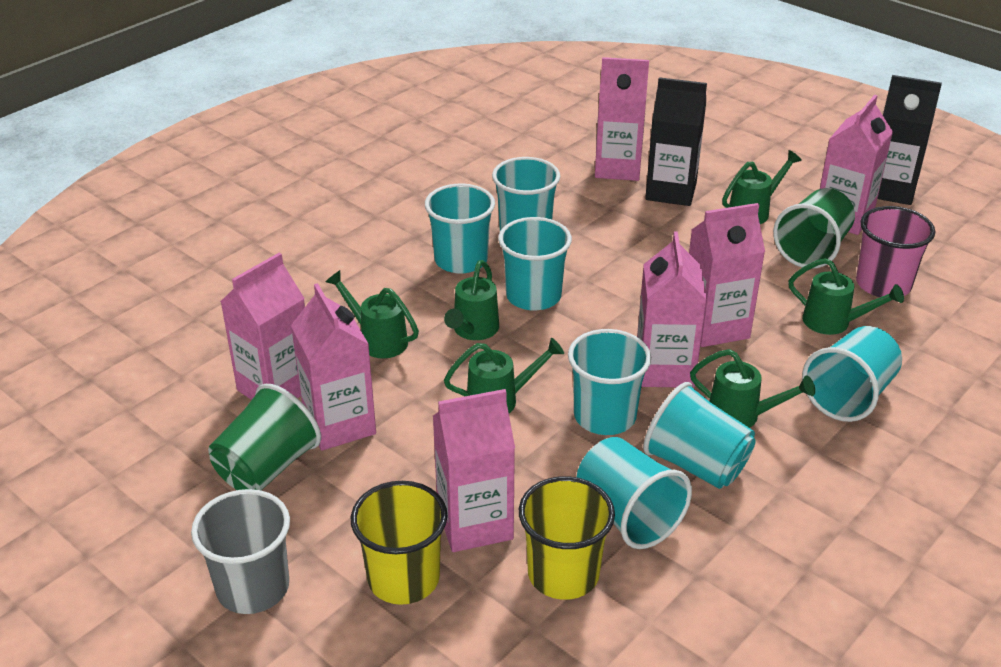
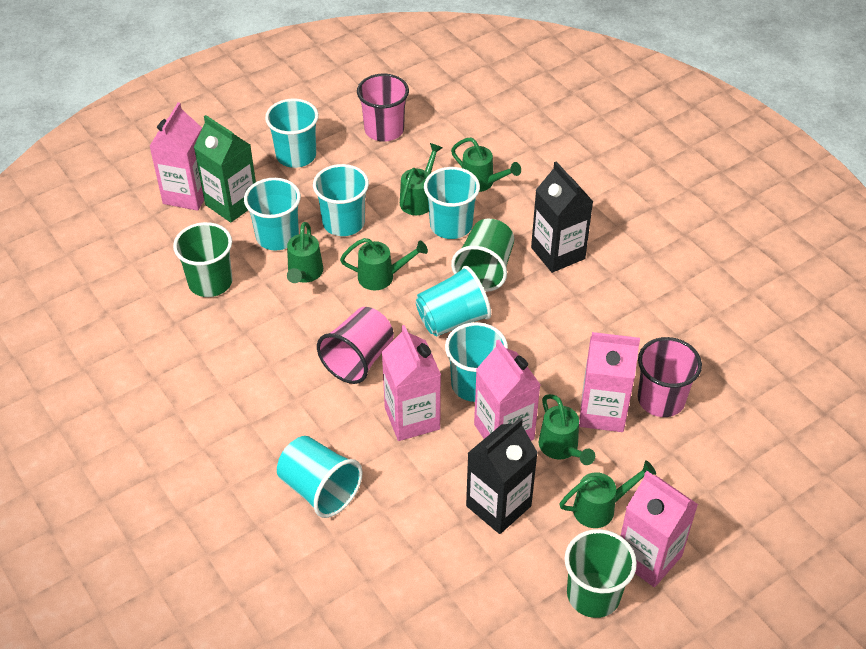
green carton: none = 0 -> [194,115,256,222] = 1
green cup: [208,384,321,490] [773,188,855,269] = 2 -> [173,222,233,297] [451,219,514,292] [564,529,637,618] = 3
grey cup: [191,489,290,614] = 1 -> none = 0
pink carton: [220,253,305,400] [291,283,376,450] [433,389,515,552] [595,57,649,181] [637,231,707,388] [689,203,765,347] [820,95,893,235] = 7 -> [149,102,204,211] [382,325,441,441] [474,340,541,441] [579,332,640,432] [621,471,698,587] = 5
pink cup: [856,206,935,297] = 1 -> [317,307,394,384] [357,74,409,141] [638,337,702,417] = 3
yellow cup: [351,481,448,605] [519,476,615,600] = 2 -> none = 0

